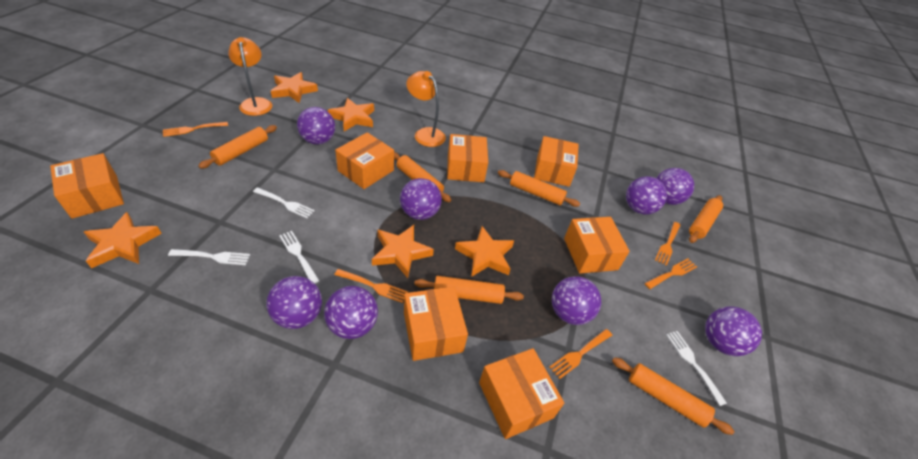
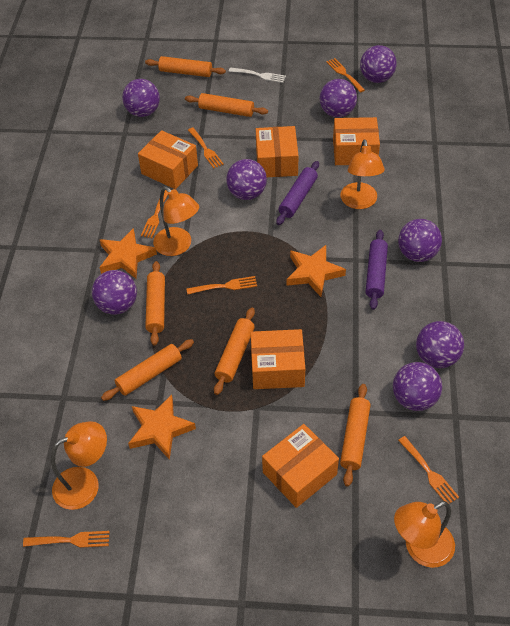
orange box: [50,153,124,219] [335,133,394,189] [404,286,468,361] [447,134,488,182] [479,348,564,439] [534,136,579,187] [564,217,630,273] = 7 -> [138,130,198,189] [251,329,305,389] [256,126,299,177] [262,424,339,508] [333,117,380,165] = 5
orange fork: [163,122,228,137] [334,269,408,303] [549,329,612,379] [645,259,697,289] [655,222,680,266] = 5 -> [23,531,110,548] [141,190,168,238] [186,276,257,295] [188,128,224,168] [326,58,365,93] [398,436,459,503] = 6
orange lamp: [228,37,272,116] [406,71,446,147] = 2 -> [51,421,107,510] [153,186,199,256] [341,139,385,209] [394,501,455,568] = 4
orange star: [84,212,162,268] [271,72,318,103] [328,98,374,131] [372,225,434,278] [455,226,514,277] = 5 -> [99,228,157,279] [128,394,196,460] [287,245,346,297] = 3
purple rolling pin: none = 0 -> [276,161,319,225] [365,230,388,310] = 2
white fork: [168,249,250,265] [253,187,315,218] [279,231,319,283] [666,331,727,406] = 4 -> [229,67,286,83] = 1

